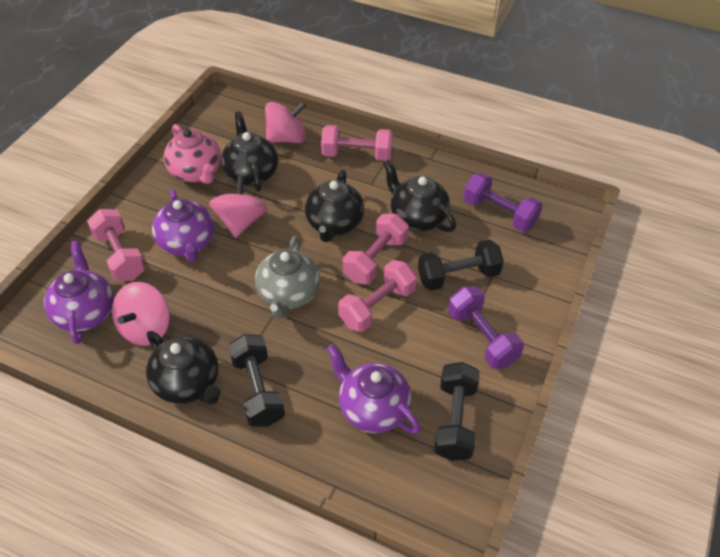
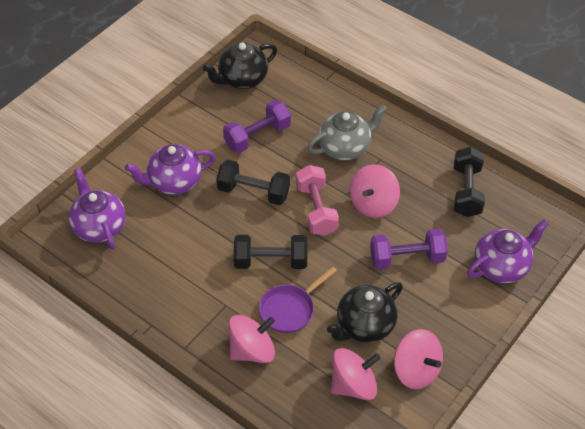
black teapot: [146,331,221,405] [221,111,278,192] [305,170,364,242] [383,159,456,232] = 4 -> [203,42,277,89] [327,282,403,343] = 2
pink dumbbell: [87,209,146,281] [321,125,393,161] [338,260,417,332] [343,214,409,284] = 4 -> [296,165,339,236] = 1
pink spinning top: [112,282,170,346] [209,176,267,238] [265,102,306,143] = 3 -> [228,315,275,363] [331,348,380,400] [349,164,400,218] [394,329,443,389] = 4
pink teapot: [164,124,221,184] = 1 -> none = 0
purple pan: none = 0 -> [259,266,337,333] = 1

